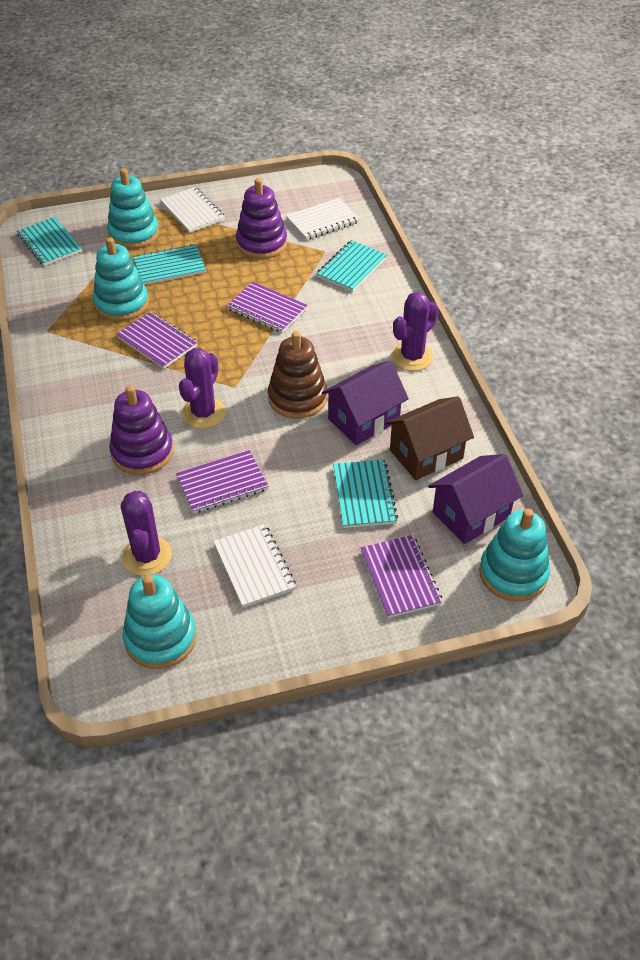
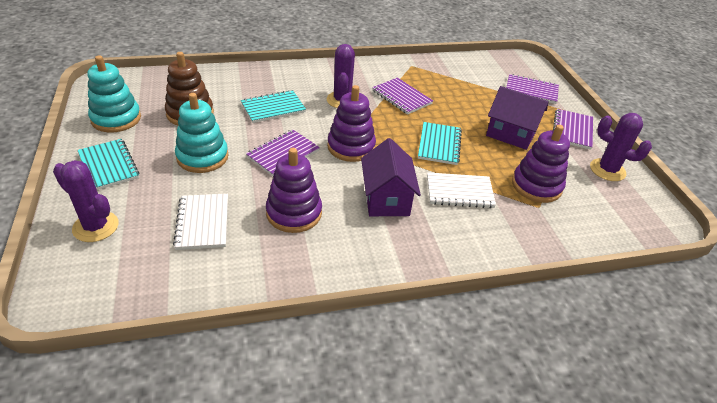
brown house: [385,396,474,480] = 1 -> none = 0
purple stacking toy: [109,385,173,475] [236,178,287,259] = 2 -> [266,148,322,233] [327,85,376,162] [512,125,570,203] = 3
turquoise notebook: [17,217,82,266] [133,244,206,285] [316,240,387,292] [333,460,398,528] = 4 -> [78,139,139,190] [241,90,306,123] [418,122,462,165] = 3
turquoise stacking toy: [93,237,149,321] [107,168,159,249] [123,575,197,669] [479,509,550,602] = 4 -> [88,55,141,133] [175,93,228,173] = 2
white notebook: [160,187,225,233] [213,524,296,608] [286,198,360,240] = 3 -> [173,194,228,250] [427,172,496,208] = 2

